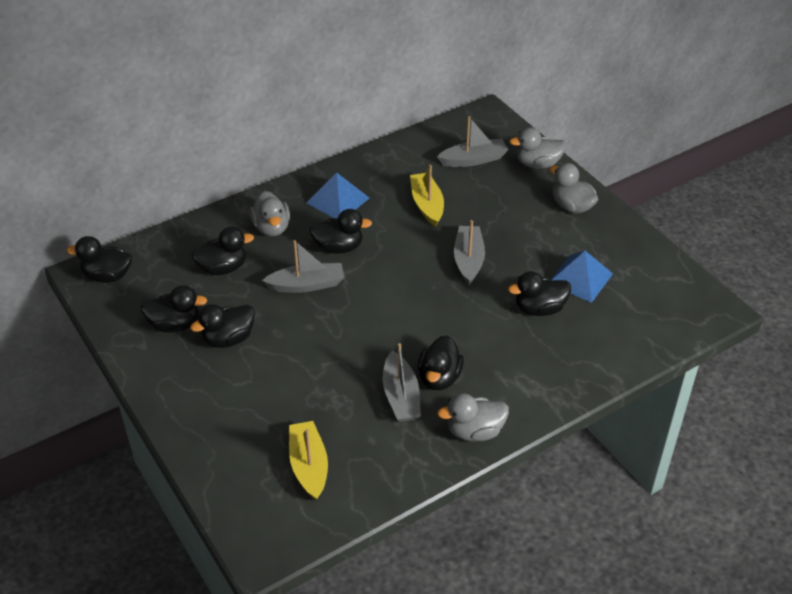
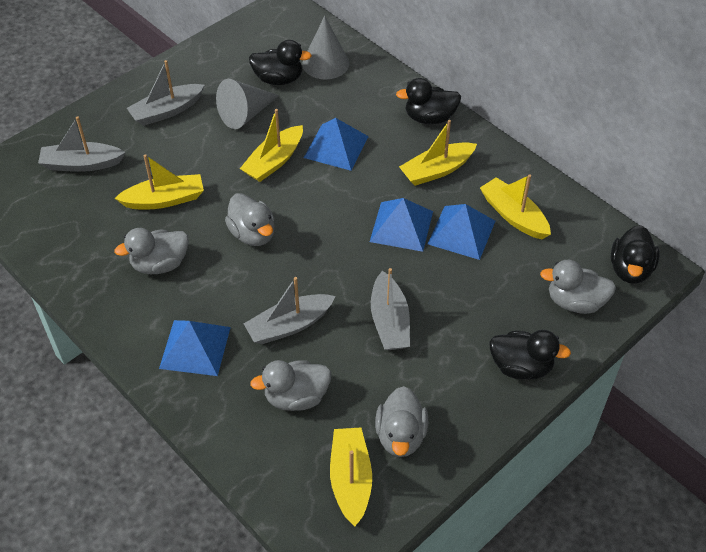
black duck: [66,236,132,283] [141,285,207,333] [190,304,255,348] [191,227,254,275] [309,209,372,254] [418,335,464,390] [508,271,571,316] = 7 -> [249,40,312,85] [396,78,461,124] [489,330,571,380] [611,225,660,284] = 4
blue pyramid: [307,173,369,218] [551,251,613,303] = 2 -> [159,320,231,376] [304,118,369,171] [370,198,433,252] [428,204,495,260] = 4
grey cone: none = 0 -> [216,79,279,129] [302,16,349,80] = 2
grey duck: [250,191,290,237] [437,393,509,442] [509,127,566,169] [550,163,598,214] = 4 -> [114,228,189,274] [225,193,275,246] [250,360,331,411] [375,386,428,457] [540,260,616,314] = 5
yellow boat: [289,421,328,500] [410,165,444,227] = 2 -> [114,154,204,209] [240,109,303,182] [330,428,372,526] [399,120,477,186] [480,174,551,239] = 5

